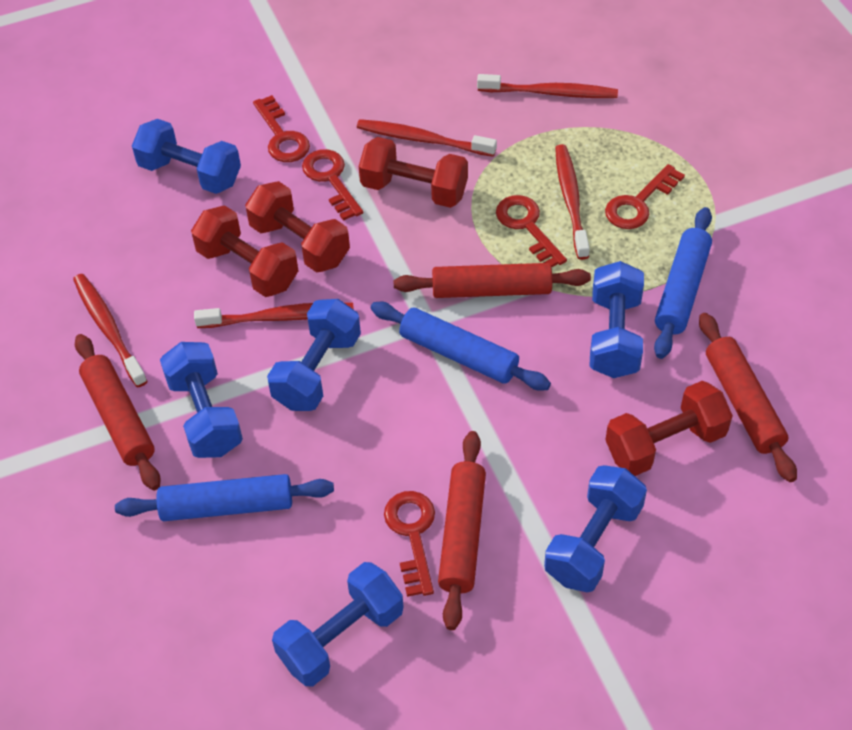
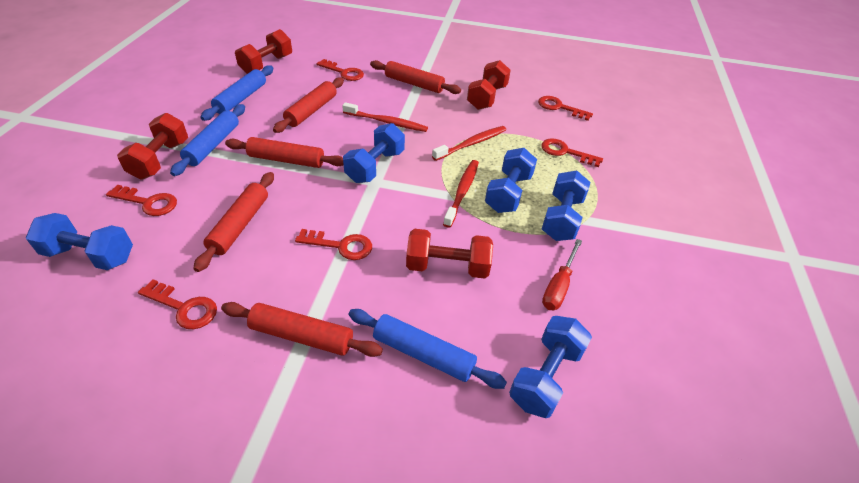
blue dumbbell: [132,119,241,194] [160,342,243,458] [267,299,361,411] [272,562,404,686] [544,465,647,592] [589,261,644,378] = 6 -> [26,213,133,270] [343,123,405,183] [485,148,537,213] [509,316,592,418] [542,171,590,241] = 5
red key: [253,95,310,162] [302,149,363,221] [384,491,435,597] [496,195,567,268] [605,164,685,229] = 5 -> [106,185,177,216] [138,279,217,329] [295,229,372,260] [316,59,364,81] [538,96,593,121] [541,138,603,167] = 6
red rolling pin: [75,334,161,490] [394,263,591,298] [438,431,486,630] [699,313,797,482] = 4 -> [193,172,274,272] [221,302,383,357] [225,137,344,168] [273,77,344,133] [370,60,461,94] = 5
red screwdriver: none = 0 -> [542,239,582,310] = 1
red toothbrush: [73,274,148,387] [194,302,354,328] [357,119,497,157] [477,74,618,98] [555,144,590,260] = 5 -> [342,102,428,132] [432,126,506,161] [443,160,479,228] = 3

